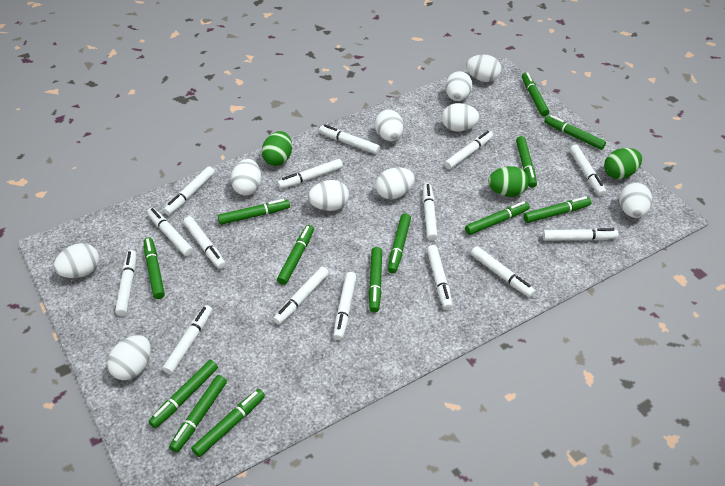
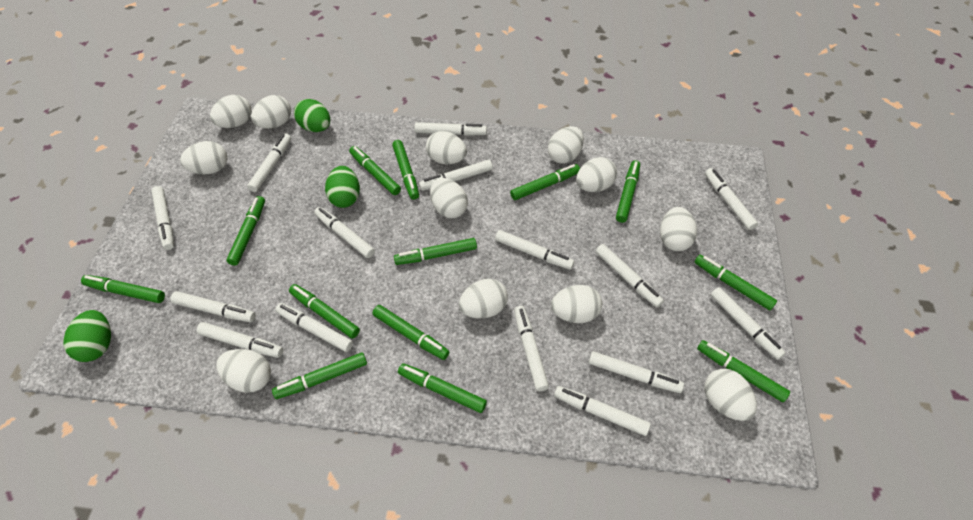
white egg: [54,243,99,278] [107,335,151,380] [231,159,262,195] [308,180,349,211] [375,110,404,141] [376,168,415,199] [442,103,480,131] [445,71,473,101] [466,54,501,82] [619,182,652,218] = 10 -> [180,141,227,174] [210,95,252,128] [216,349,271,393] [251,95,291,129] [426,131,467,164] [430,178,468,218] [459,279,508,318] [548,126,584,164] [551,285,602,323] [576,157,617,192] [660,207,697,251] [704,369,757,421] = 12

